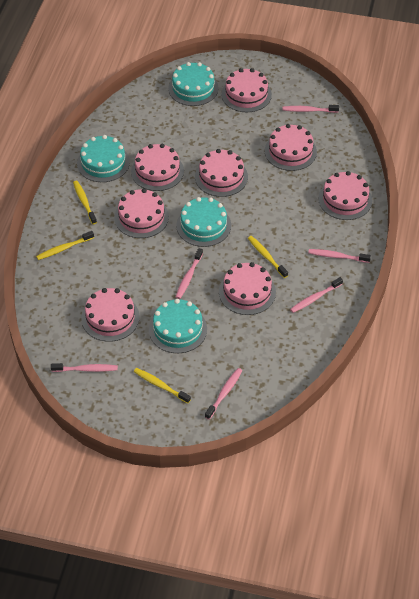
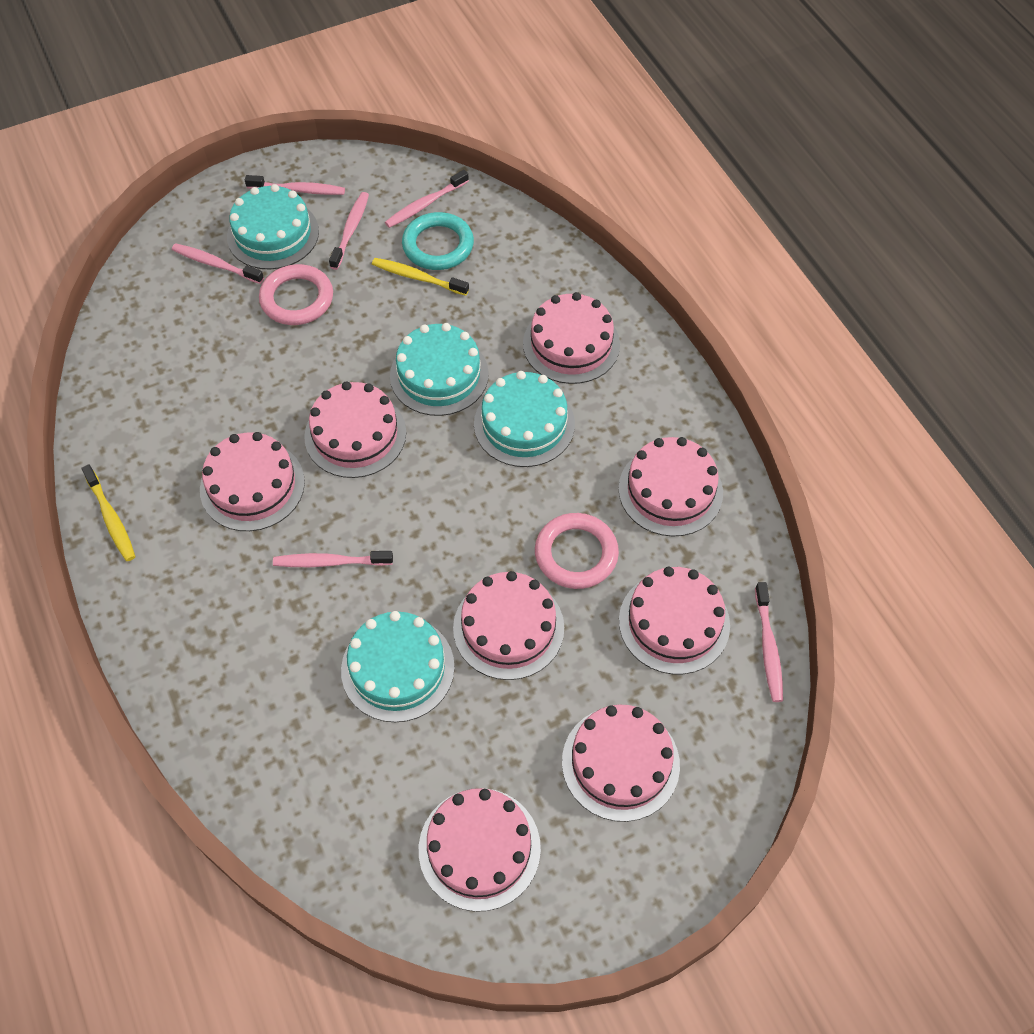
pink ring: none = 0 -> [259,264,333,325] [535,513,619,589] = 2
turquoise ring: none = 0 -> [402,212,474,270] = 1
yellow toothbrush: [36,231,94,260] [73,181,97,224] [134,368,191,403] [248,236,288,278] = 4 -> [81,464,136,561] [372,258,469,296] = 2

